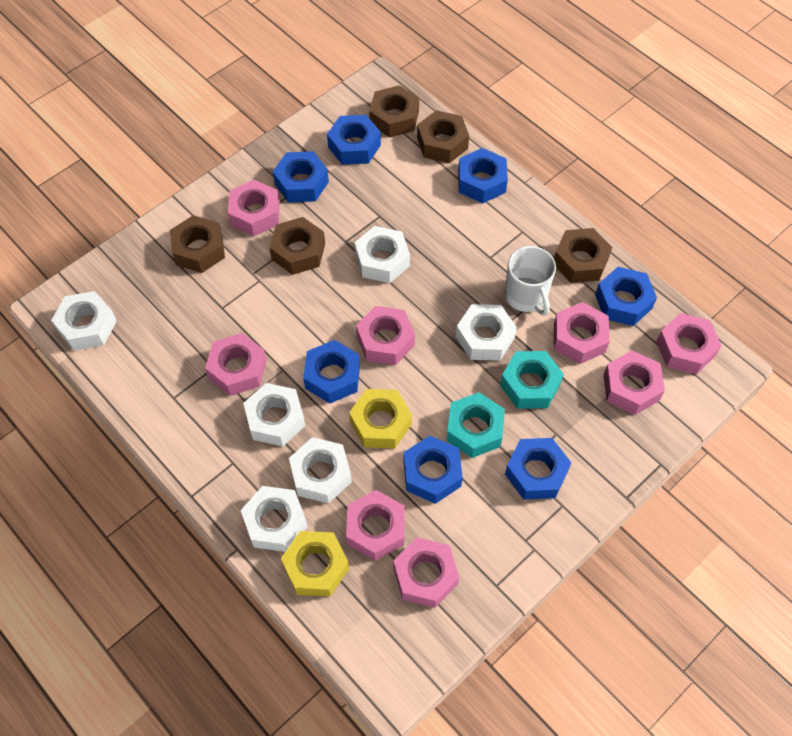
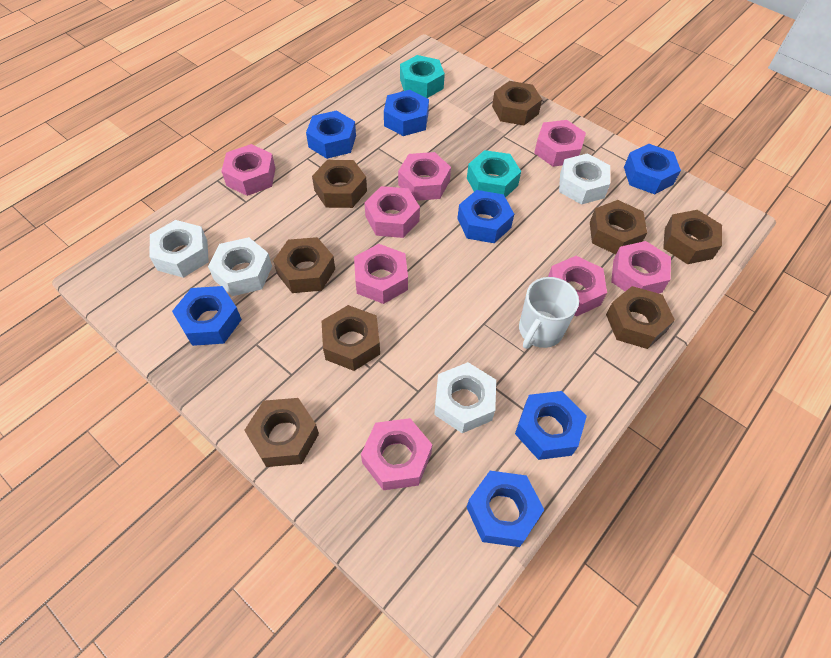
brown nut: [170,215,225,273] [269,217,325,275] [369,85,419,138] [417,110,469,163] [554,228,612,283] = 5 -> [244,398,319,467] [273,237,335,293] [312,160,367,208] [322,305,380,371] [492,81,542,125] [590,200,647,255] [606,286,675,349] [663,210,722,264] = 8
white nut: [51,291,117,351] [241,486,307,552] [243,383,305,446] [289,437,352,504] [354,226,410,283] [456,304,517,361] = 6 -> [150,220,209,278] [208,237,272,296] [434,362,496,433] [559,153,610,205] = 4
yellow nut: [281,531,349,596] [349,389,412,448] = 2 -> none = 0

